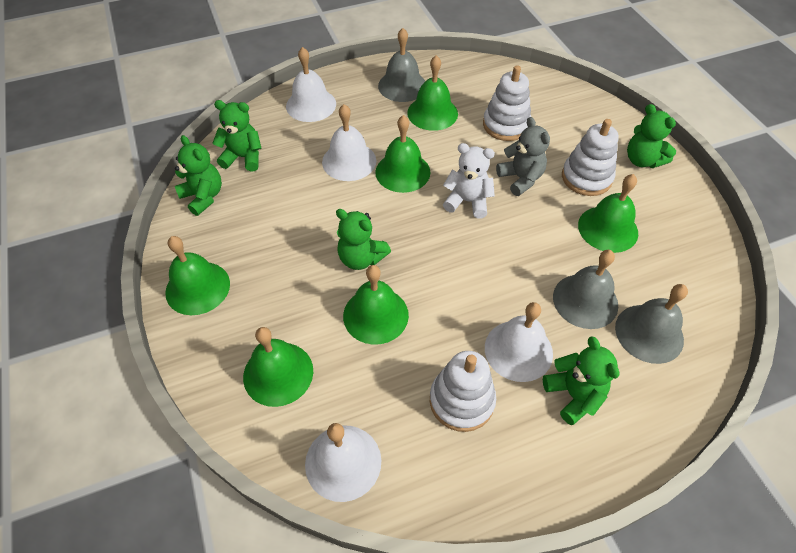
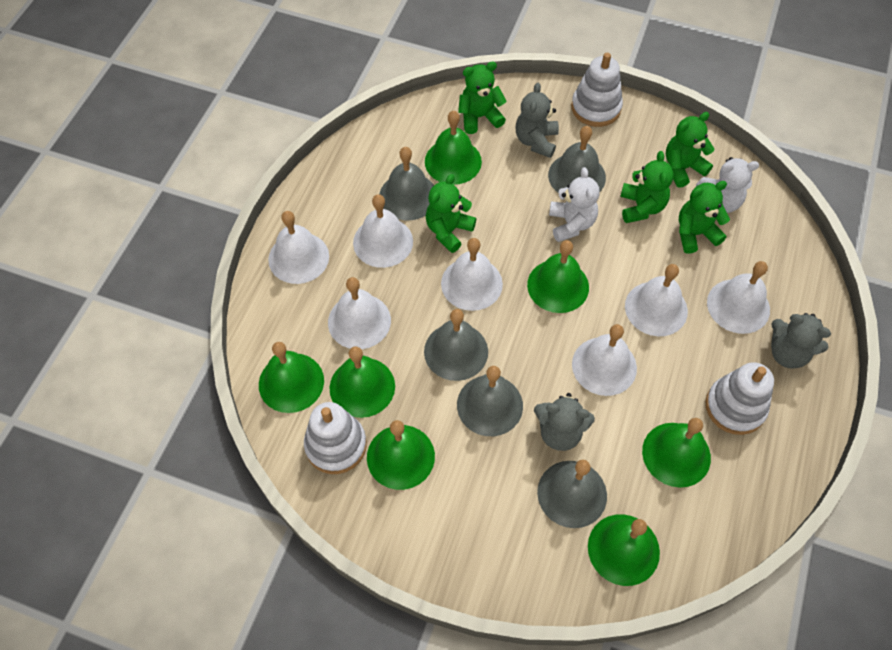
green bell: [165,236,230,315] [243,327,313,407] [343,265,409,345] [375,115,431,193] [407,55,458,131] [578,174,638,253] = 6 -> [259,342,324,413] [329,347,395,418] [367,420,435,490] [425,111,482,185] [527,240,589,313] [588,514,660,586] [642,418,711,488] = 7
grey bell: [378,28,425,102] [553,250,618,329] [615,284,688,364] = 3 -> [379,147,434,220] [424,309,488,381] [457,366,523,436] [537,460,607,528] [548,126,606,192] = 5
grey teddy bear: [496,117,550,196] = 1 -> [516,82,559,158] [534,393,595,451] [771,313,831,369] = 3
white bell: [286,47,336,122] [305,423,381,502] [322,104,376,181] [485,302,553,382] = 4 -> [268,211,329,284] [328,277,391,349] [353,194,413,268] [441,238,503,311] [572,324,637,396] [625,264,688,336] [707,261,770,334] = 7
white teddy bear: [443,143,495,219] = 1 -> [549,167,600,242] [696,157,759,213] = 2

